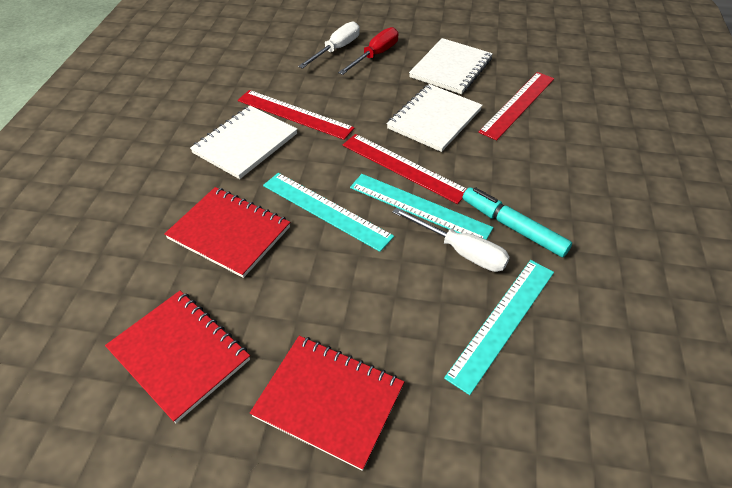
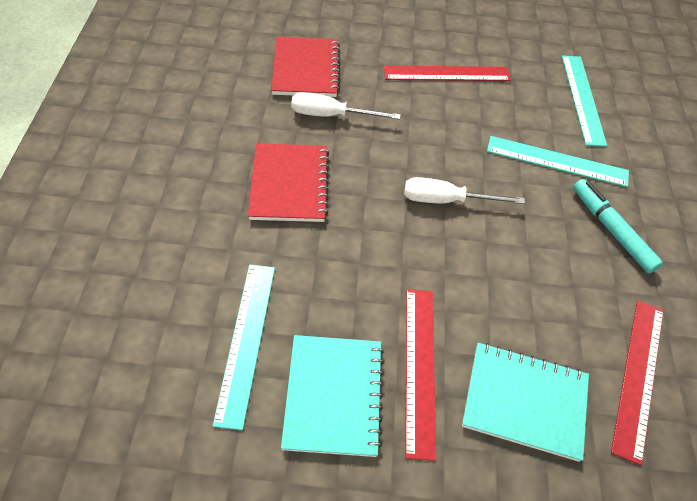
red notebook: [105,291,250,423] [164,187,290,278] [250,336,404,471] = 3 -> [248,143,329,222] [271,37,340,97] = 2
red screwdriver: [338,27,398,75] = 1 -> none = 0
turquoise notebook: none = 0 -> [281,335,384,457] [462,343,589,462] = 2
white notebook: [190,106,297,179] [387,84,483,152] [409,38,493,94] = 3 -> none = 0

